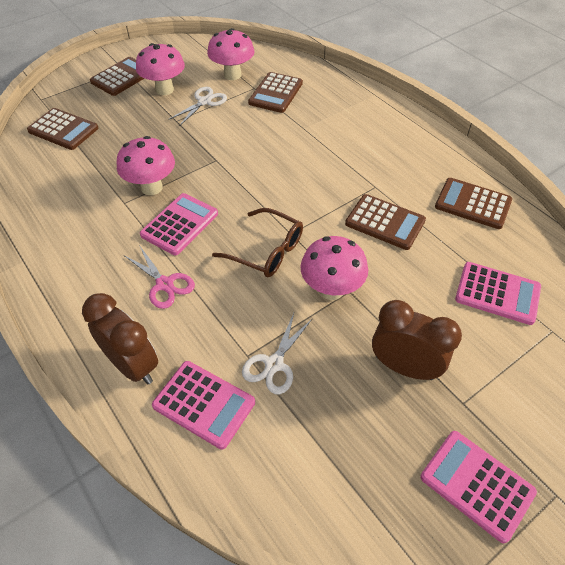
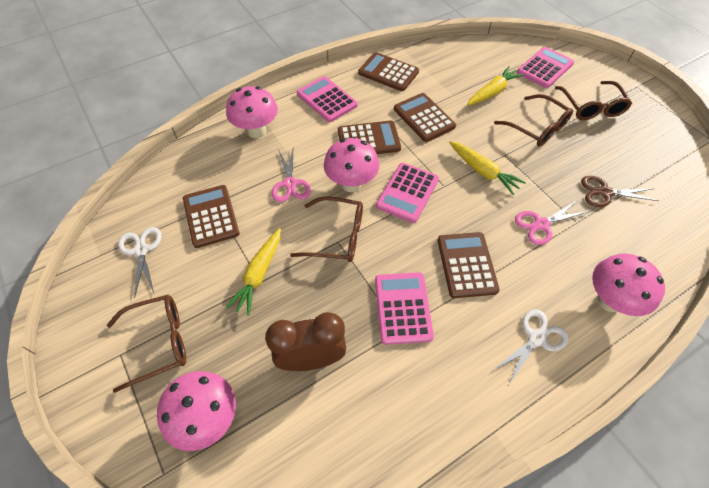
brown clock: [82,293,158,384] [372,300,462,380] = 2 -> [265,312,346,371] = 1
brown glasses: [212,208,303,277] = 1 -> [107,295,186,393] [290,196,363,262] [494,94,573,147] [555,81,632,120] = 4
brown scissors: none = 0 -> [581,176,659,207] = 1
pink scissors: [125,245,195,309] = 1 -> [272,149,311,202] [515,201,587,245] = 2
yellow carrot: none = 0 -> [225,228,281,315] [449,141,526,195] [467,66,524,106] = 3

